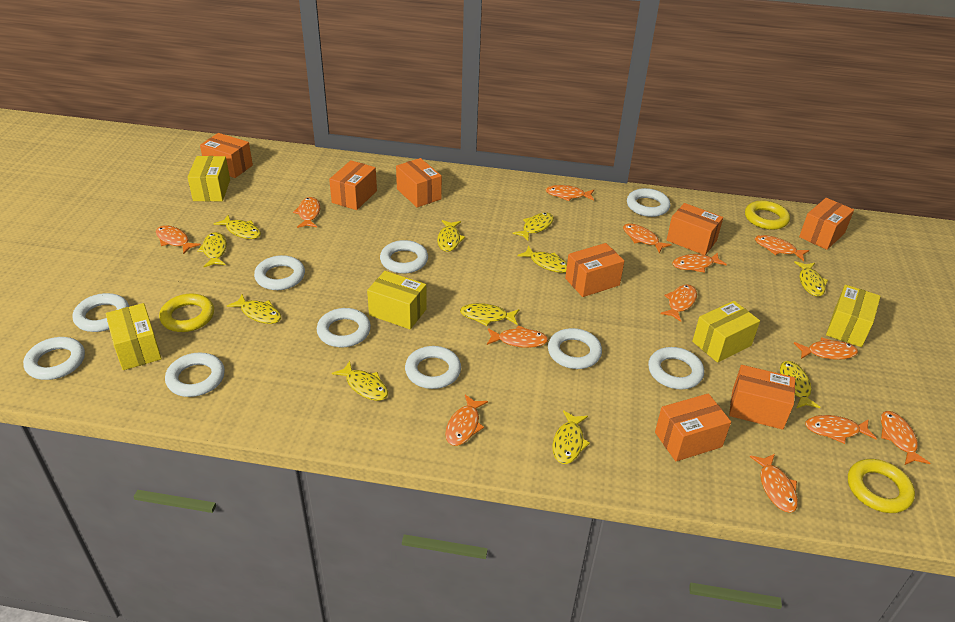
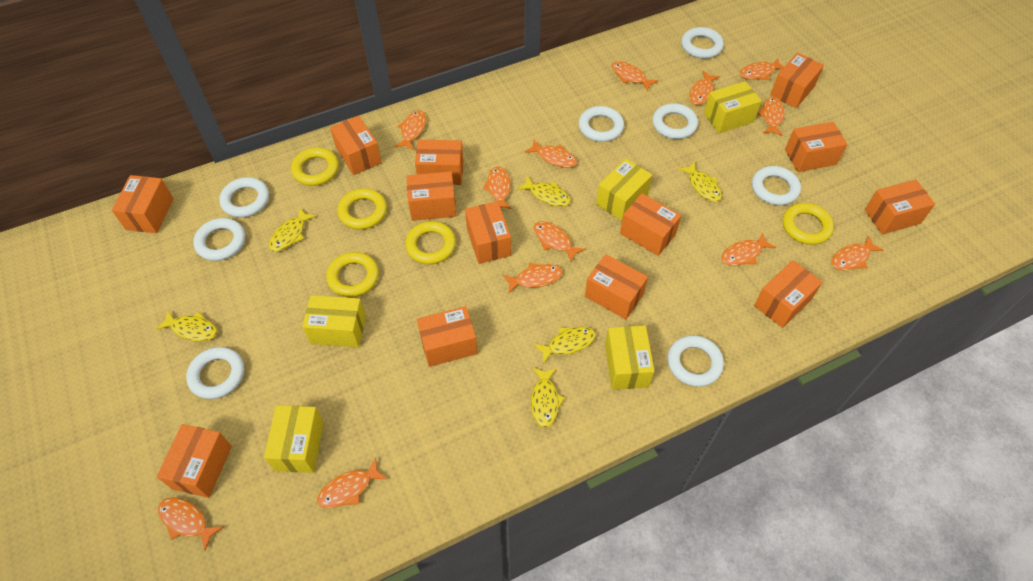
orange box: [200,133,253,178] [329,160,377,210] [396,158,442,208] [565,243,624,297] [655,393,731,461] [667,203,723,255] [729,365,795,430] [799,198,854,250] = 8 -> [112,175,174,233] [157,424,232,498] [330,116,382,175] [406,171,456,221] [415,140,464,185] [417,306,477,367] [465,201,511,264] [585,254,648,319] [620,193,681,256] [754,260,822,328] [770,53,824,108] [785,122,847,172] [864,179,935,235] = 13
white ring: [23,337,85,380] [72,293,129,332] [165,353,225,397] [254,255,305,290] [317,308,371,347] [380,240,428,274] [405,346,461,389] [548,328,602,369] [627,188,670,217] [648,347,704,389] = 10 -> [186,347,244,399] [193,218,245,261] [219,177,269,218] [579,106,624,142] [652,103,698,139] [668,335,724,387] [681,27,724,59] [752,166,801,206] = 8
yellow fish: [197,232,227,267] [214,215,261,239] [227,294,281,324] [332,361,388,401] [437,220,465,252] [460,303,519,326] [513,213,554,241] [517,246,567,273] [552,410,590,464] [780,361,821,408] [794,261,828,296] = 11 -> [156,311,217,341] [269,207,316,252] [517,176,571,207] [531,368,565,428] [534,327,596,364] [678,161,722,202] = 6
yellow ring: [159,294,214,332] [745,200,790,230] [848,459,915,513] = 3 -> [291,147,339,186] [326,252,379,297] [337,188,387,229] [405,221,456,264] [783,203,834,245] = 5

